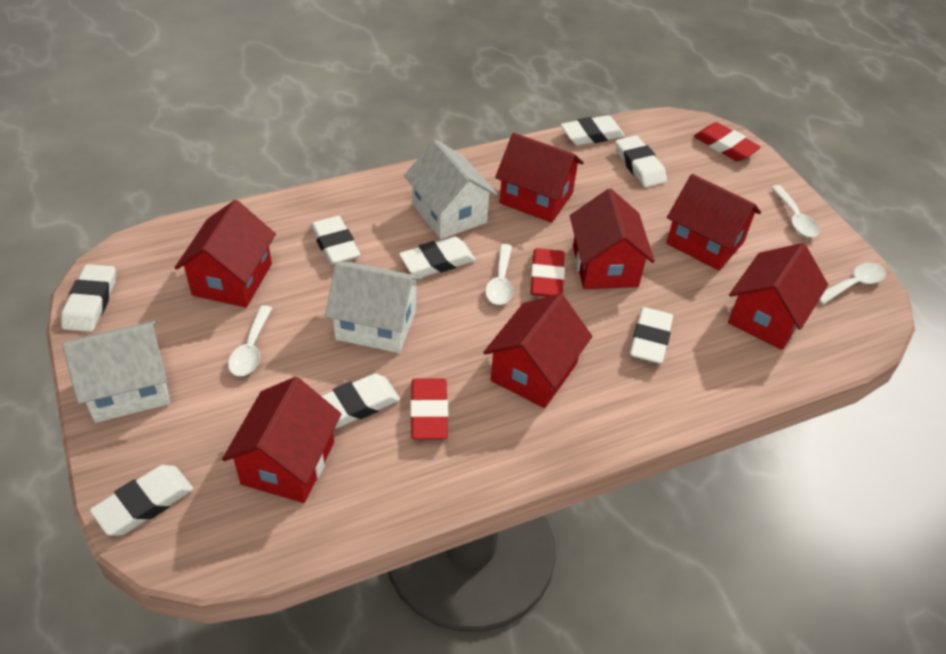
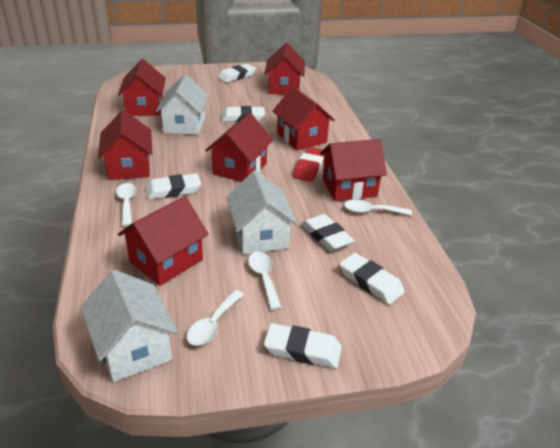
red eraser: [410,378,448,440] [531,248,565,297] [694,122,761,161] = 3 -> [293,147,325,182] = 1
white eraser: [61,264,116,332] [90,465,193,536] [310,216,360,265] [322,374,400,428] [399,237,476,277] [561,115,625,145] [615,135,667,187] [630,307,673,364] = 8 -> [145,173,201,199] [218,64,256,83] [221,106,265,122] [264,323,342,368] [301,214,355,251] [340,253,405,305] = 6

